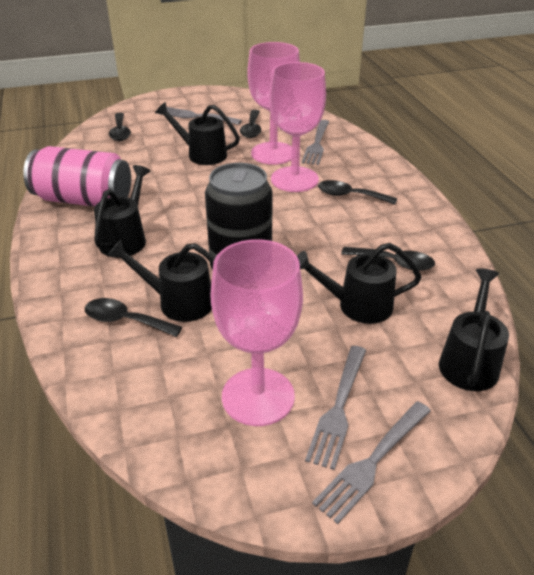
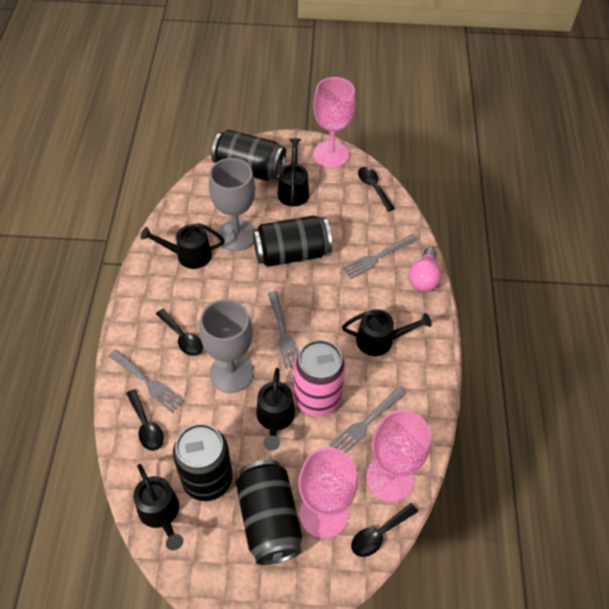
black can: [205,163,273,270] = 1 -> [173,424,232,501] [211,130,286,181] [236,460,302,565] [253,215,332,267] = 4
black spoon: [85,298,182,337] [109,113,131,141] [240,110,261,138] [318,180,397,205] [341,247,435,271] = 5 -> [126,389,164,451] [156,309,203,356] [351,503,418,557] [358,167,395,211] = 4
grey goblet: none = 0 -> [200,299,254,393] [209,158,256,251] = 2
pink light bulb: none = 0 -> [409,247,442,291] = 1

